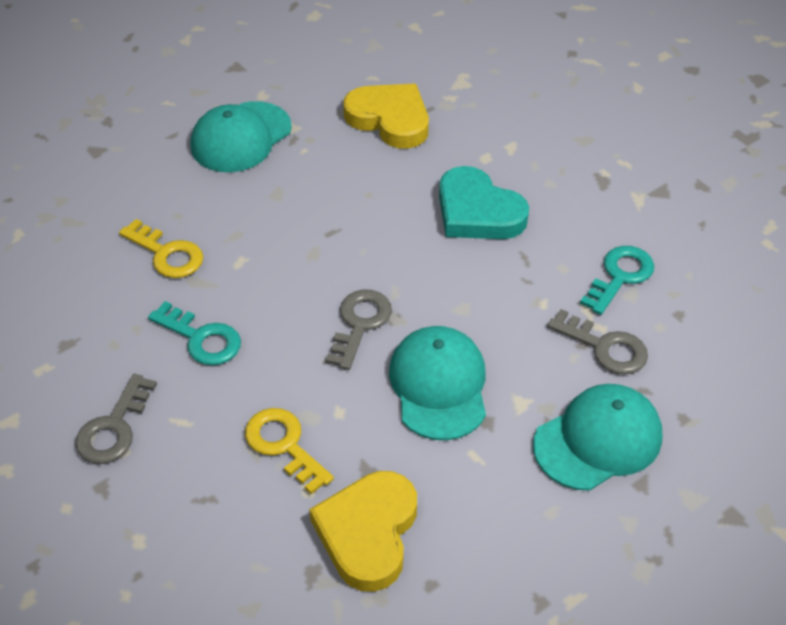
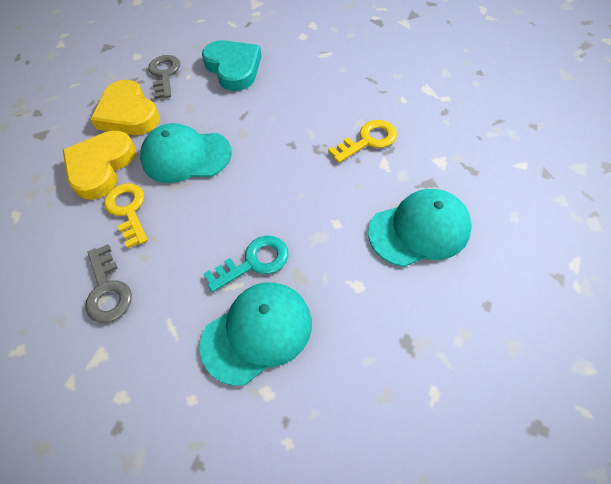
grey key: [75,374,157,464] [325,289,392,370] [547,309,648,374] = 3 -> [85,244,132,323] [148,55,180,99] = 2
turquoise key: [148,301,241,365] [580,246,654,315] = 2 -> [203,236,289,292] = 1

